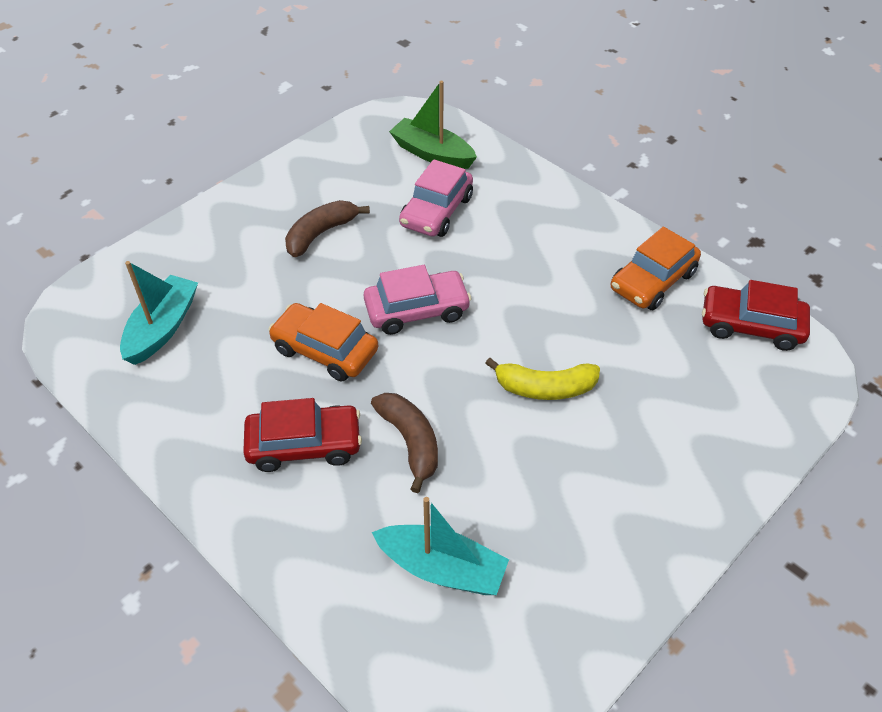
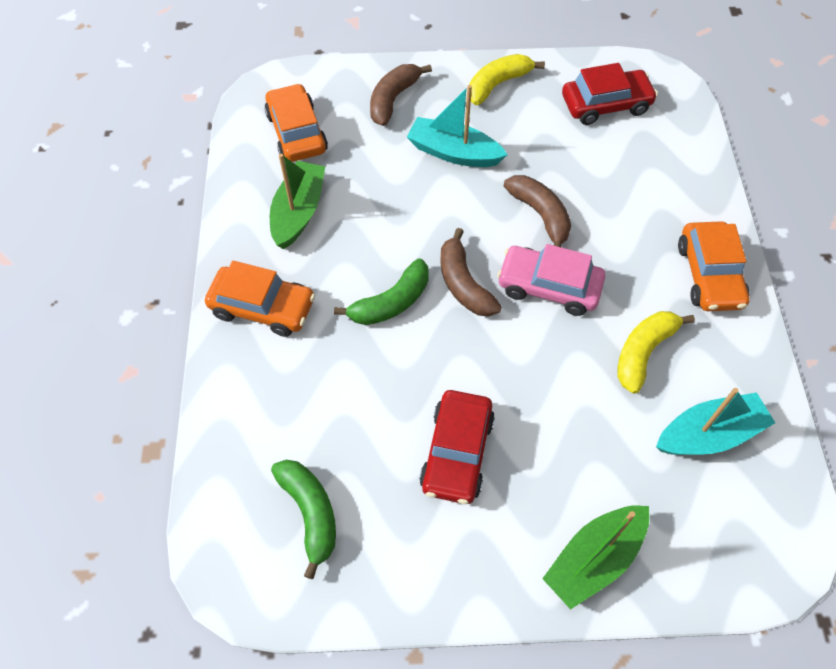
brown banana: [285,200,370,257] [371,393,438,493] = 2 -> [370,64,432,126] [440,228,502,317] [504,175,571,247] = 3
green banana: none = 0 -> [271,460,336,579] [334,258,429,325] = 2
green boat: [389,81,477,169] = 1 -> [270,154,325,249] [542,505,649,610] = 2
orange car: [268,303,378,381] [611,227,701,310] = 2 -> [205,260,315,337] [264,83,328,162] [678,221,749,311] = 3
pink car: [364,265,471,335] [399,159,473,237] = 2 -> [497,244,605,316] = 1
yellow banana: [485,358,600,400] = 1 -> [469,54,545,105] [617,311,695,394] = 2

